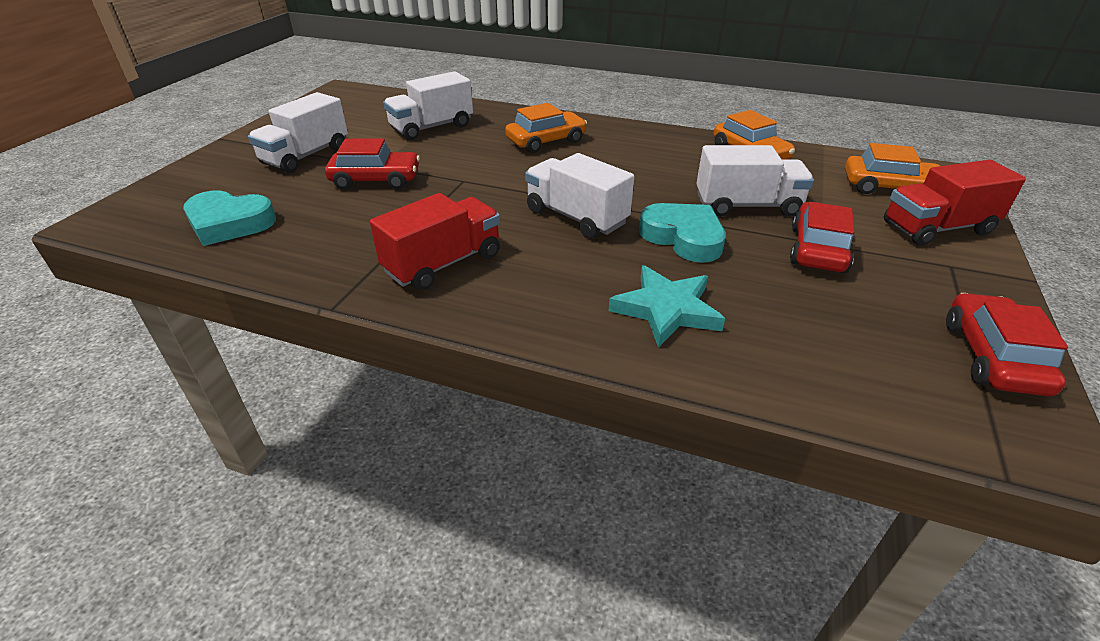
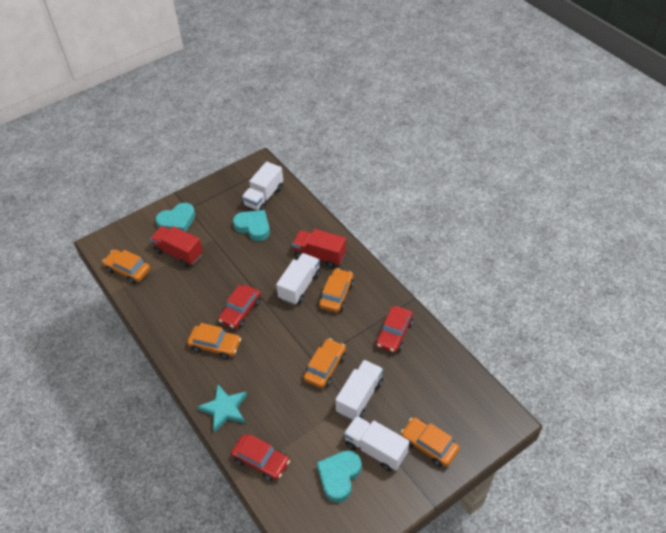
orange car: [505,103,587,153] [714,110,795,160] [845,143,940,194] = 3 -> [102,249,150,284] [187,323,241,359] [304,338,346,388] [319,268,354,312] [401,417,460,467] = 5
turquoise heart: [183,190,276,246] [639,203,726,263] = 2 -> [156,203,195,232] [233,210,270,241] [317,450,361,503] = 3

